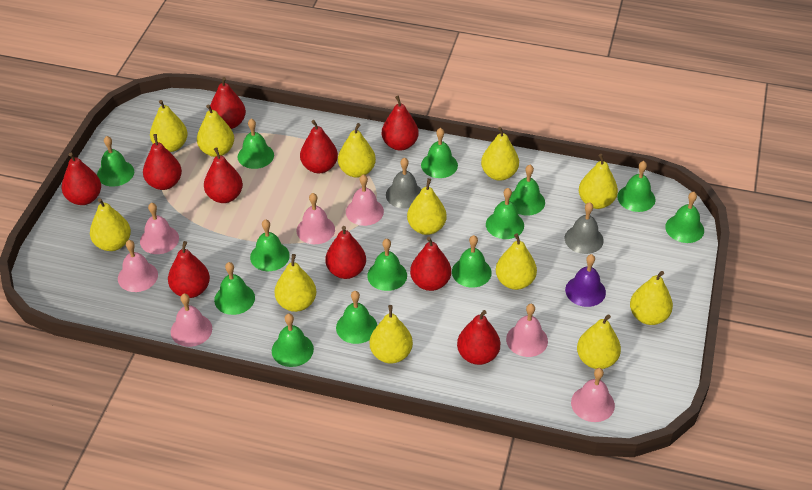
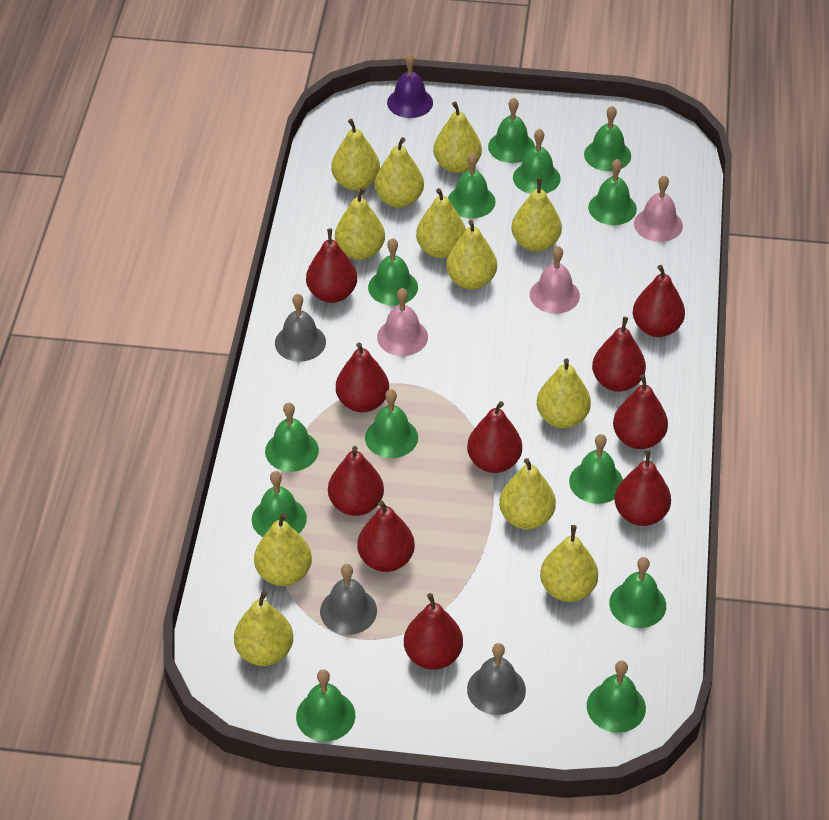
grey bell: [386,157,422,209] [565,202,604,254] = 2 -> [275,294,326,362] [320,564,377,635] [467,643,526,715] = 3
pink bell: [118,240,158,292] [140,203,179,254] [171,293,212,347] [297,193,335,244] [346,174,384,226] [506,304,548,357] [571,368,615,422] = 7 -> [377,288,428,356] [530,246,580,314] [634,175,683,242] = 3

